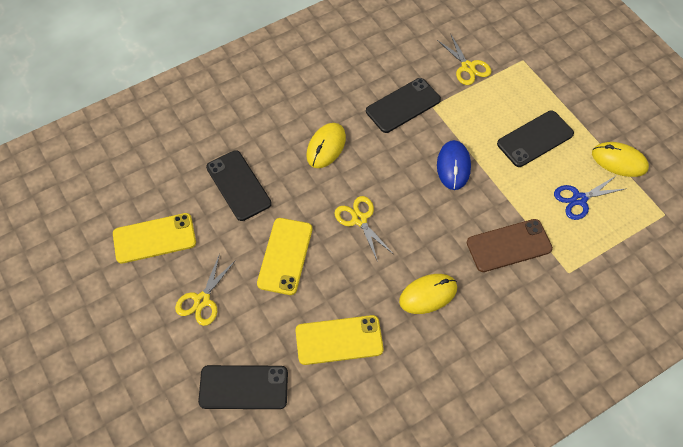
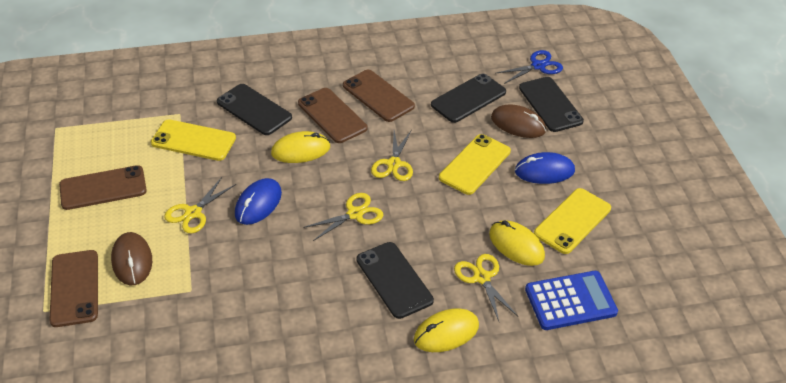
blue calculator: none = 0 -> [525,271,618,330] = 1
blue mouse: [437,140,471,190] = 1 -> [235,178,282,225] [515,152,575,184] = 2
brown mouse: none = 0 -> [111,232,152,285] [491,104,546,138] = 2
brown phone: [467,219,553,272] = 1 -> [49,250,98,327] [59,165,147,210] [298,88,367,143] [343,70,415,122] = 4
yellow scissors: [175,253,236,326] [335,196,393,262] [437,33,491,85] = 3 -> [164,177,236,234] [303,193,383,241] [371,131,413,181] [454,254,518,321] = 4

